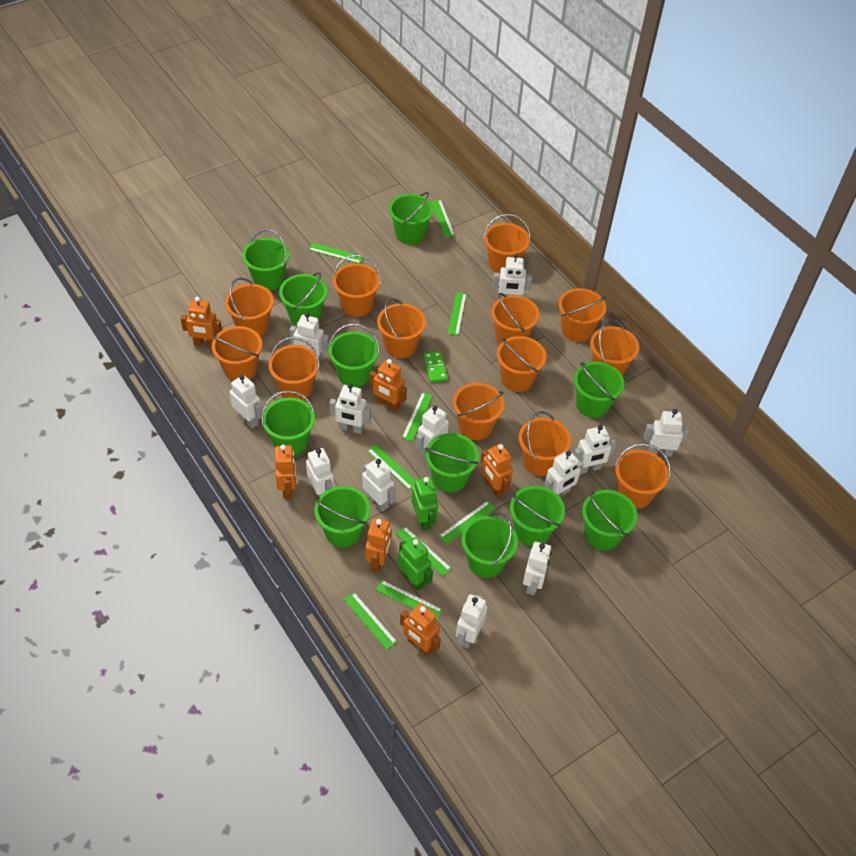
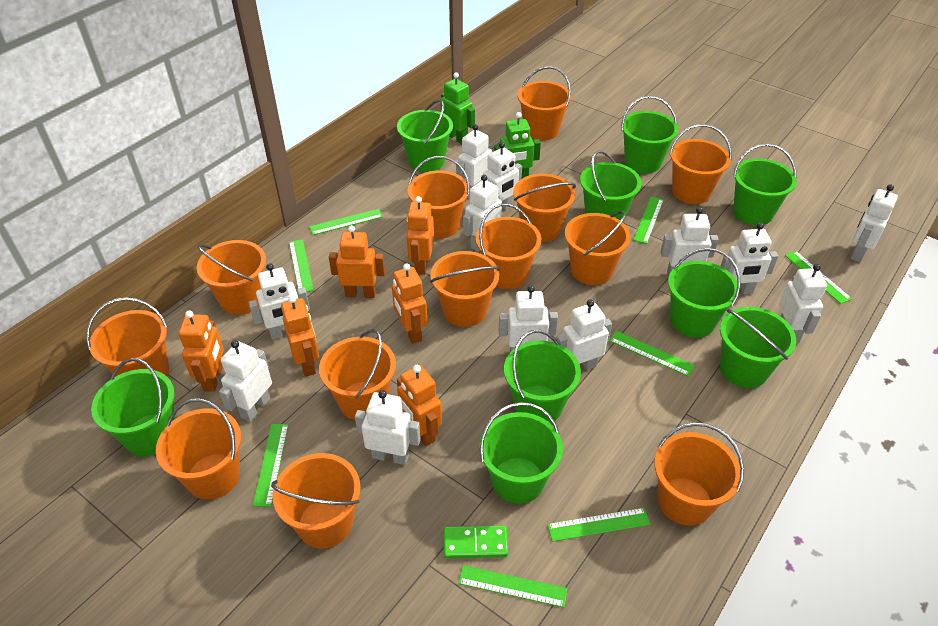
green bucket: [242,229,290,291] [261,390,315,456] [279,272,328,326] [314,486,370,547] [328,324,379,387] [389,192,434,245] [425,433,479,492] [461,512,518,578] [510,486,565,546] [574,362,624,418] [582,490,638,551] = 11 -> [91,358,175,456] [397,100,453,172] [479,402,563,504] [504,330,581,423] [580,150,642,222] [621,96,678,173] [668,248,741,338] [720,307,796,388] [733,144,797,226] = 9
green ruler: [309,243,363,264] [344,592,397,649] [367,444,415,490] [376,580,443,620] [396,526,452,576] [402,392,433,441] [432,200,455,237] [439,501,496,544] [448,292,467,335] = 9 -> [253,424,289,507] [289,239,314,292] [309,209,383,235] [458,565,567,608] [547,508,651,542] [610,331,695,376] [634,197,664,244] [785,251,852,304] = 8

